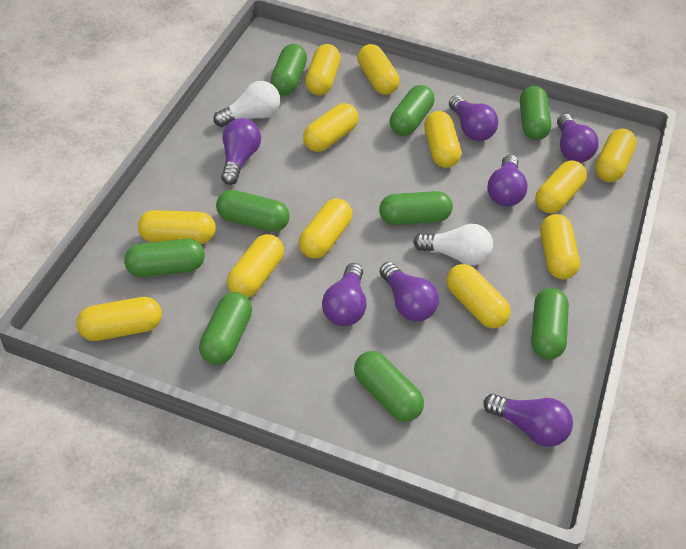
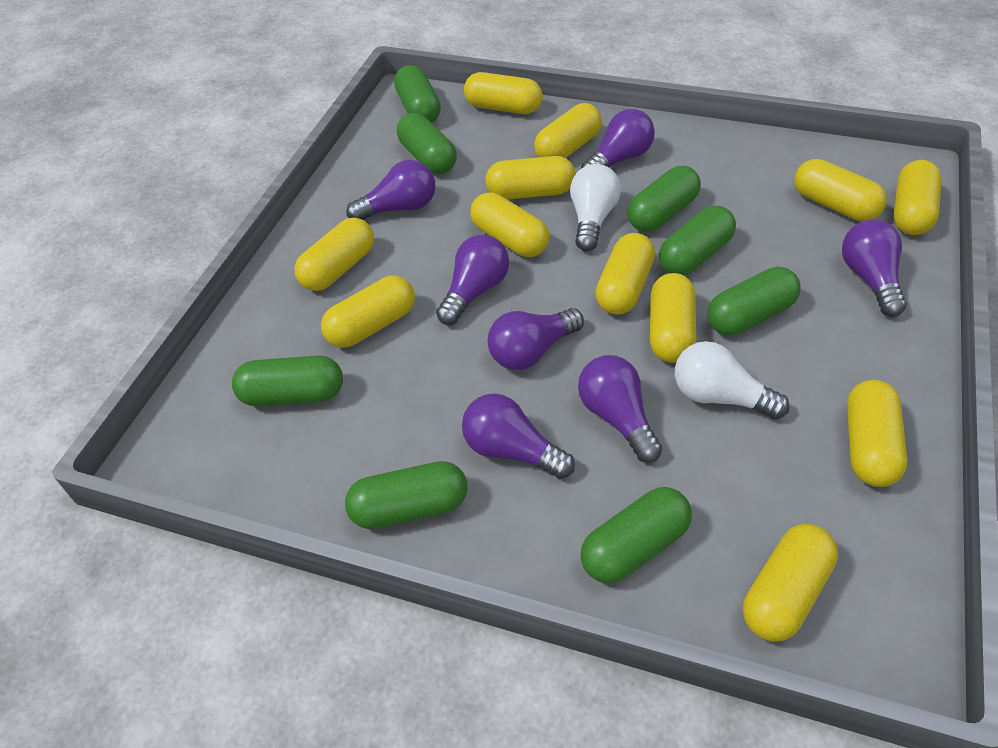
green capsule: [124,239,205,277] [199,292,252,365] [216,190,290,232] [270,44,307,95] [354,351,424,421] [379,191,453,225] [390,85,434,136] [520,86,552,140] [531,288,569,360] = 9 -> [232,356,343,406] [345,461,468,529] [394,65,441,123] [397,113,457,174] [580,487,692,583] [627,166,701,232] [659,206,736,275] [707,267,801,335] = 8

